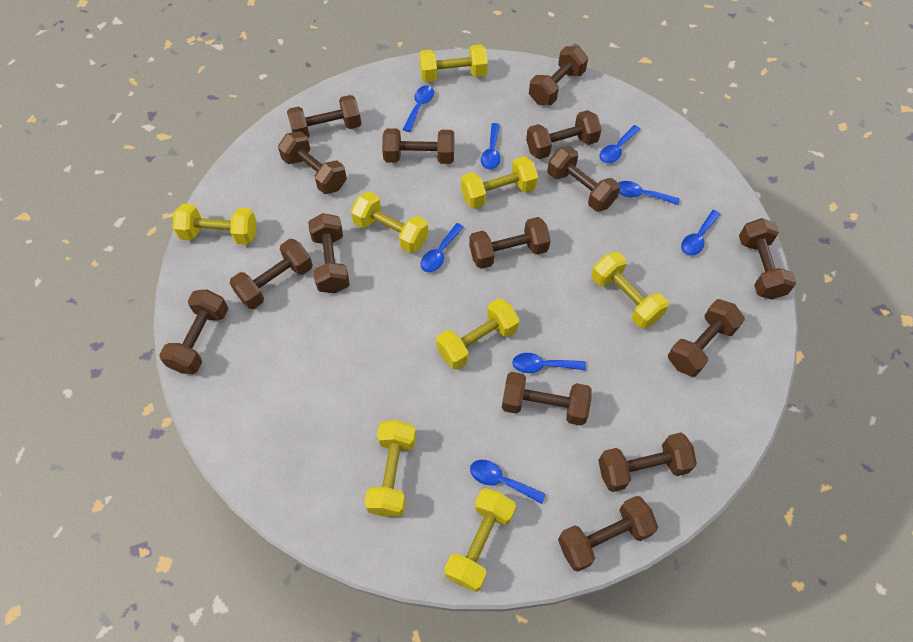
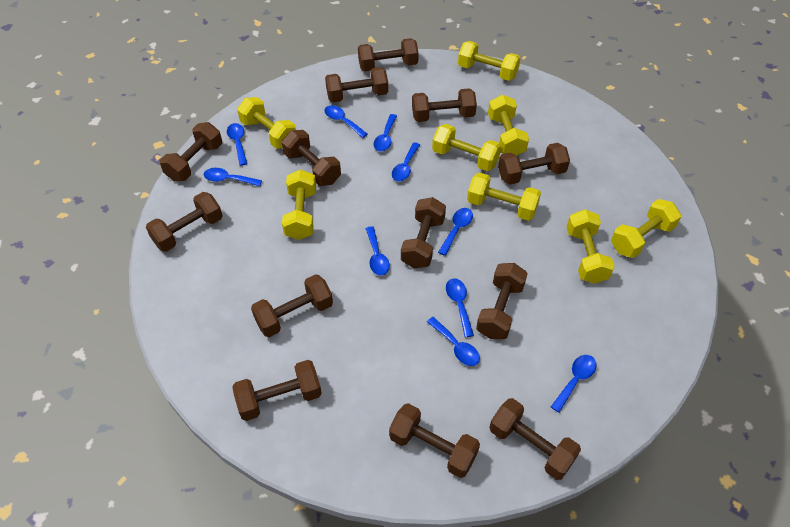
blue spoon: [402,86,434,132] [420,223,464,272] [470,460,546,504] [481,123,500,170] [512,353,586,373] [600,125,640,163] [618,181,680,205] [681,210,720,255] = 8 -> [204,168,262,186] [227,123,247,166] [324,105,367,138] [365,226,390,275] [373,114,397,151] [392,142,420,181] [427,317,480,366] [438,208,473,256] [446,279,474,337] [551,355,597,413] = 10
brown dumbbell: [159,290,228,374] [230,239,313,309] [278,131,347,194] [287,95,361,138] [308,213,350,293] [382,128,454,164] [469,217,551,269] [502,372,592,426] [526,110,602,159] [529,46,588,105] [547,146,620,212] [558,496,658,572] [598,433,697,492] [668,299,745,377] [739,218,796,300] = 15 -> [146,192,223,252] [160,122,222,181] [232,360,322,421] [251,274,333,337] [282,130,341,186] [325,67,388,102] [358,38,419,71] [389,403,480,478] [401,197,446,268] [412,88,477,122] [476,263,528,339] [490,398,581,480] [498,143,570,185] = 13

